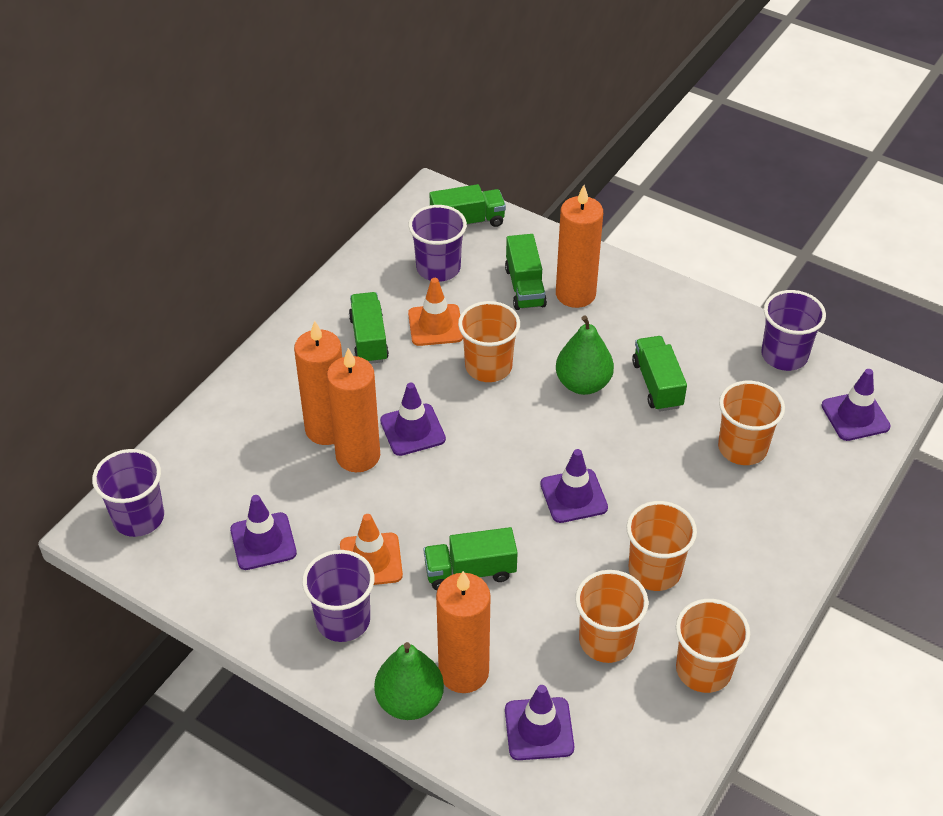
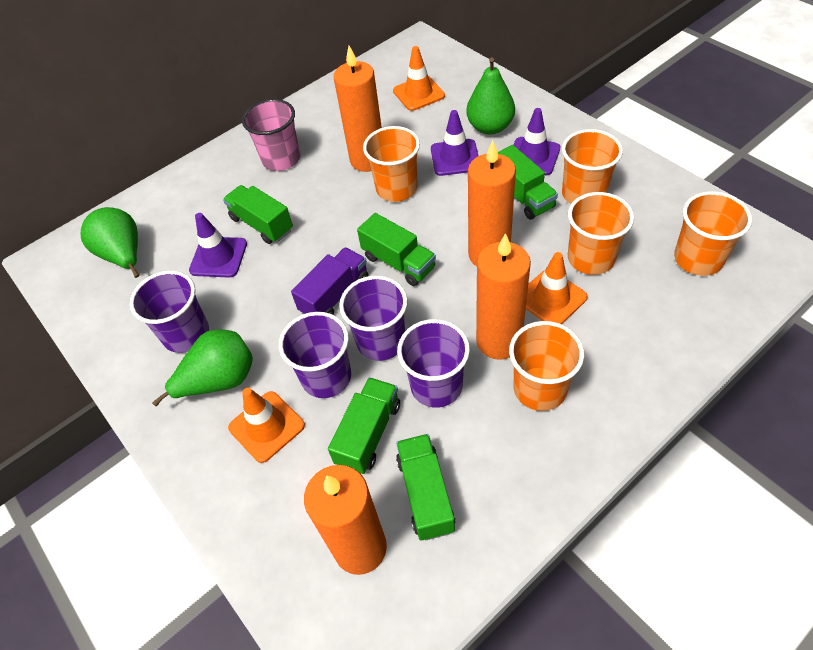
green pear: [374,642,444,720] [556,315,614,395] = 2 -> [81,207,140,278] [152,330,253,406] [466,57,515,135] = 3
orange traffic cone: [340,514,403,585] [408,278,463,346] = 2 -> [228,388,305,463] [393,46,445,111] [526,252,588,324] = 3
pink cup: none = 0 -> [242,99,300,171] = 1
purple traffic cone: [230,495,297,570] [380,383,446,456] [505,685,574,760] [540,449,608,523] [821,369,891,441] = 5 -> [189,213,247,278] [431,110,478,176] [514,108,560,175] = 3
purple truck: none = 0 -> [291,247,368,315] = 1

